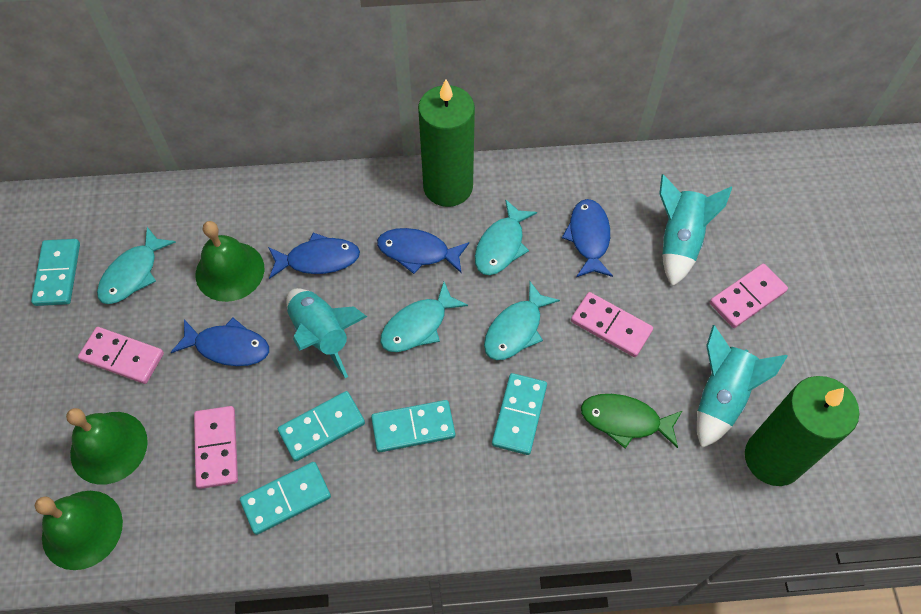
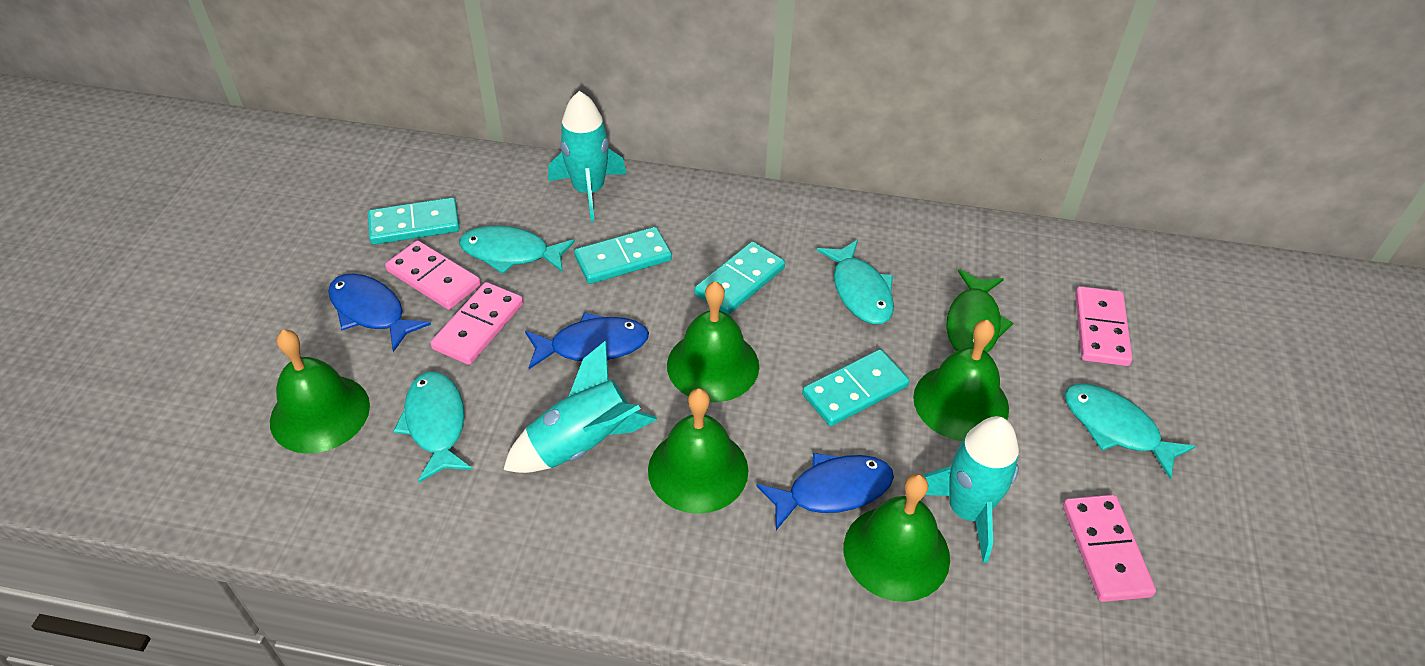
blue fish: [171,318,269,366] [268,233,360,279] [377,228,469,274] [562,199,613,277] = 4 -> [328,273,431,352] [525,312,649,369] [757,453,894,530] = 3
green bell: [35,491,123,570] [66,408,148,485] [196,221,264,302] = 3 -> [270,330,370,454] [648,388,748,514] [667,281,759,402] [844,474,950,602] [913,320,1009,441] = 5
green candle: [418,79,475,207] [745,376,859,486] = 2 -> none = 0
turquoise domino: [31,239,80,306] [240,462,331,535] [278,391,365,462] [371,400,455,452] [492,373,547,455] = 5 -> [368,197,460,245] [574,227,672,284] [694,241,785,315] [802,349,910,426] = 4

